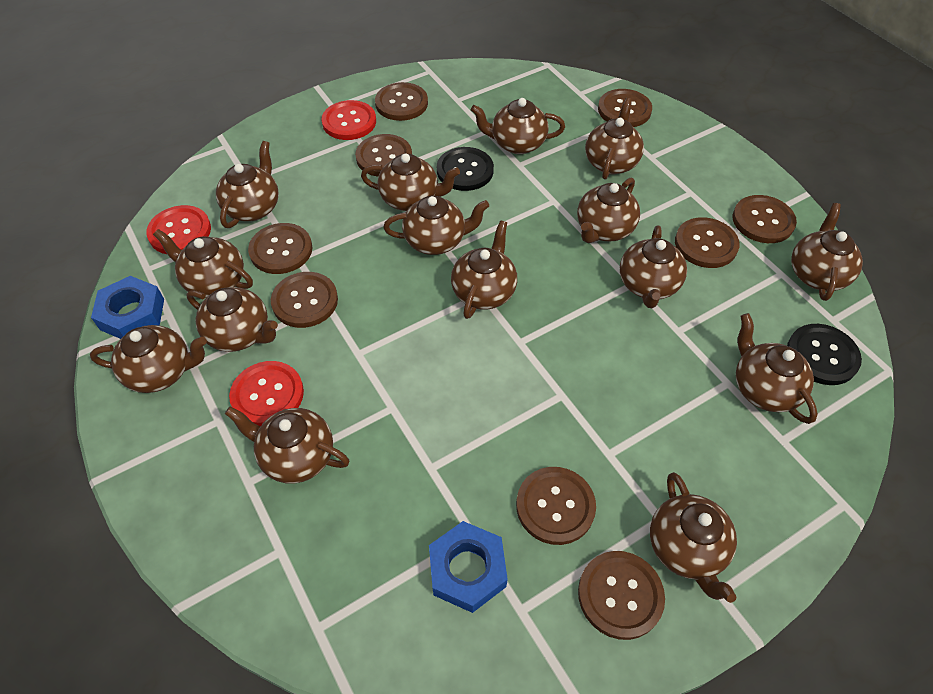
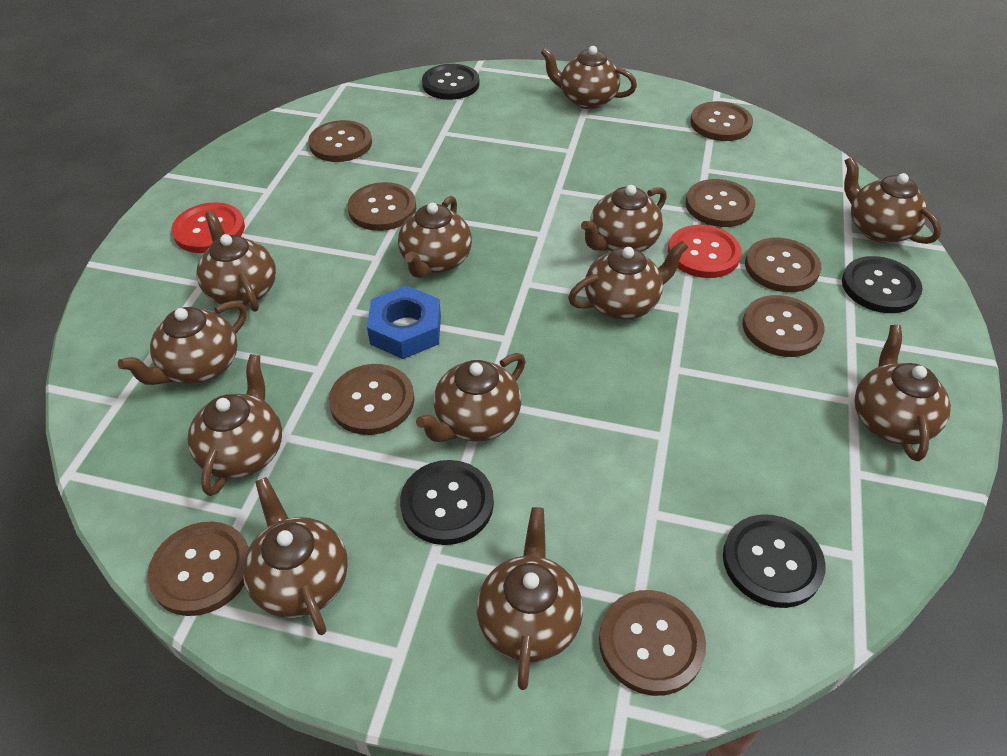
black button: [437,147,494,191] [787,324,862,385] = 2 -> [400,460,494,545] [422,64,480,100] [723,514,826,608] [842,256,923,313] = 4
blue nut: [91,276,164,339] [429,521,508,613] = 2 -> [367,286,441,359] = 1
brown teapot: [90,325,207,393] [153,229,253,298] [186,287,278,352] [216,141,279,228] [225,407,350,484] [361,154,460,211] [383,196,489,255] [451,220,517,319] [471,98,565,154] [577,178,640,243] [585,98,644,180] [620,226,687,308] [650,472,737,603] [736,313,818,424] [791,203,863,301] = 15 -> [118,301,247,385] [187,354,282,496] [196,211,276,312] [243,477,348,635] [398,196,472,278] [416,353,526,442] [477,507,583,690] [541,46,637,109] [568,240,688,320] [581,185,667,252] [844,157,941,244] [855,325,951,461] = 12
red button: [146,205,211,254] [229,361,304,426] [322,100,376,140] = 3 -> [171,202,245,253] [668,225,742,278] = 2

